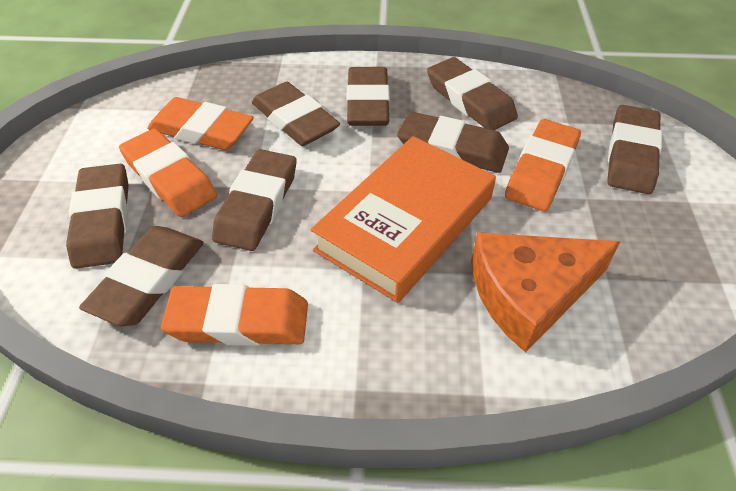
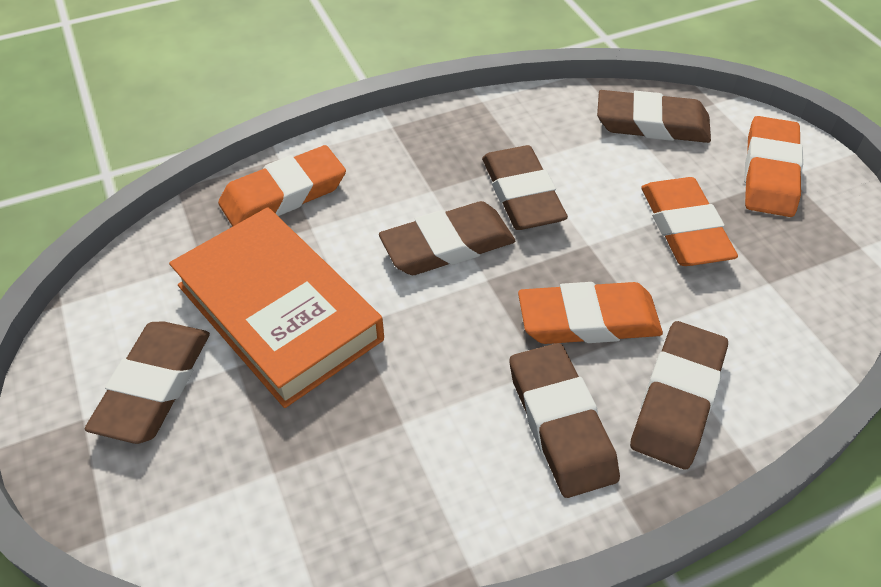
brown eraser: [66,164,129,269] [79,226,204,326] [212,149,297,251] [252,82,340,146] [347,67,390,126] [397,111,509,173] [427,57,518,130] [607,105,662,194] = 8 -> [85,321,210,444] [379,201,515,275] [482,145,568,230] [510,343,620,498] [597,90,711,143] [630,321,728,469] = 6
orange cheese: [471,232,620,353] = 1 -> none = 0

